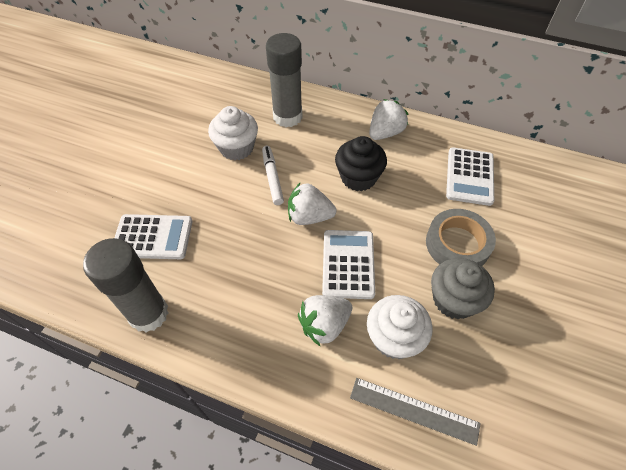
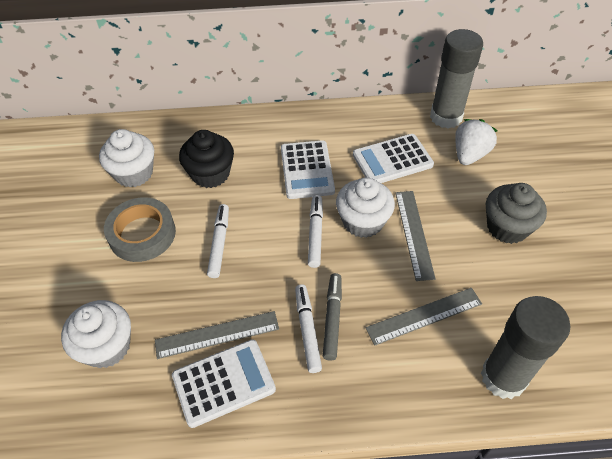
grey marker: none = 0 -> [323,273,342,361] = 1
grey ruler: [350,378,481,446] = 1 -> [155,311,279,359] [365,288,482,346] [396,191,436,281] = 3
white cupcake: [208,106,258,160] [367,295,433,359] = 2 -> [61,300,131,368] [99,129,154,187] [336,177,395,238] = 3
white marker: [262,146,284,205] = 1 -> [207,204,229,278] [295,284,322,373] [308,195,323,268] = 3
white strawberry: [288,183,337,225] [298,295,352,347] [369,99,408,140] = 3 -> [455,119,497,165] = 1

